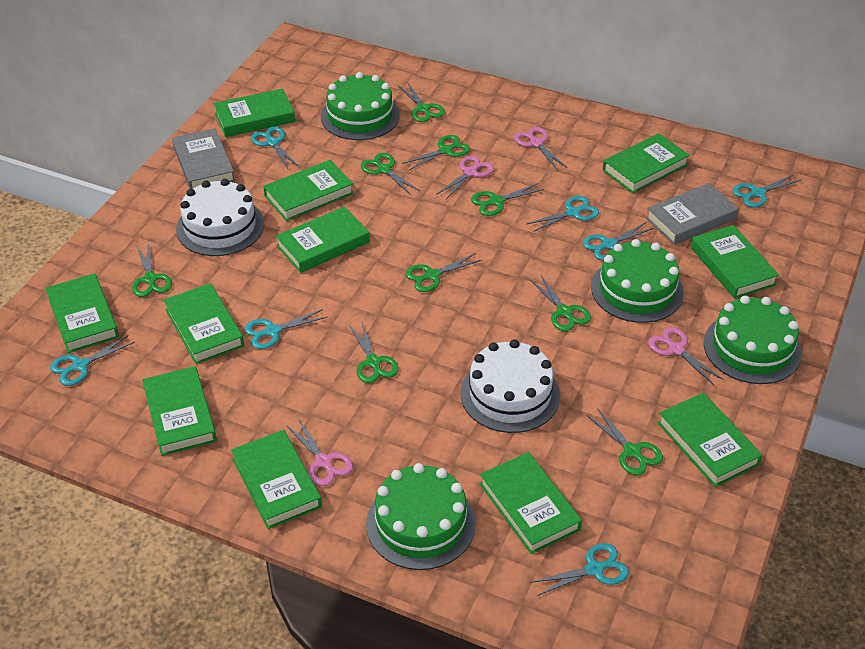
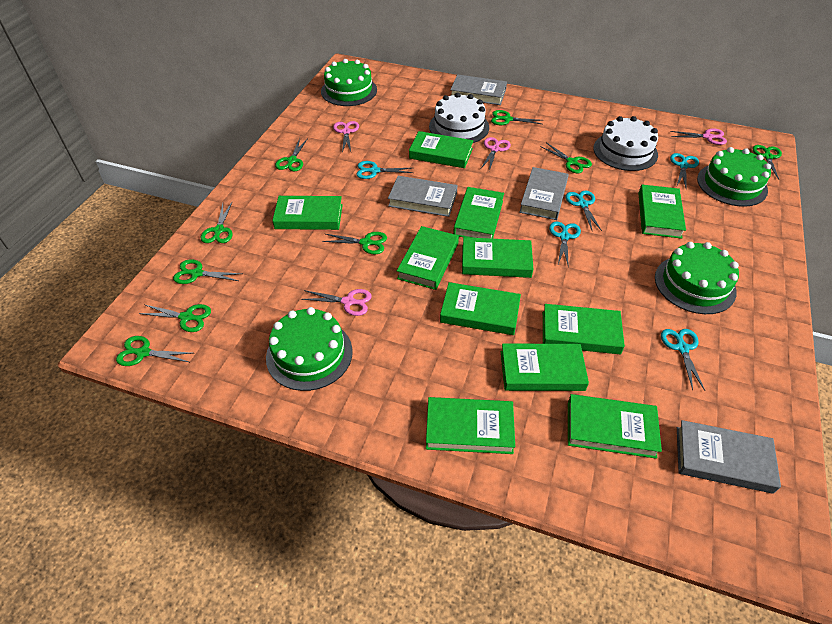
grey book: [172,128,235,189] [646,183,739,245] = 2 -> [388,176,458,217] [450,74,507,105] [519,167,569,220] [677,420,781,494] = 4
turquoise scissors: [50,335,135,386] [244,309,327,349] [251,126,299,169] [527,196,599,232] [530,543,629,596] [583,222,654,260] [732,174,801,208] = 7 -> [356,161,413,179] [549,221,581,268] [565,190,602,231] [661,329,705,390] [670,153,699,188] = 5

